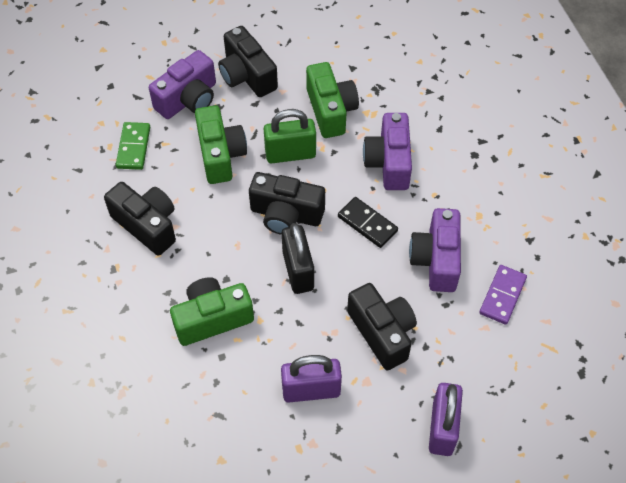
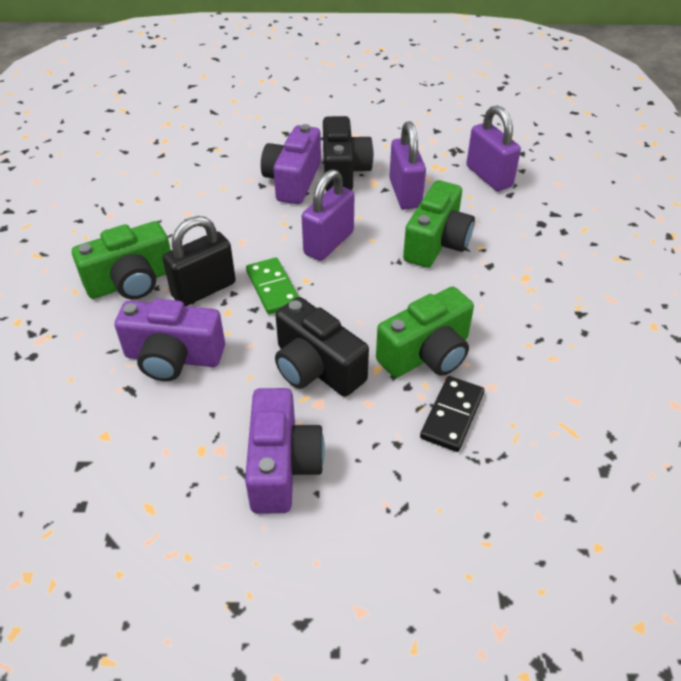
black camera: [104,182,176,256] [218,26,278,97] [249,172,325,235] [347,283,417,370] = 4 -> [275,297,369,397] [323,116,374,191] = 2
green padlock: [264,109,316,164] = 1 -> none = 0
purple domino: [479,265,527,325] = 1 -> none = 0
purple padlock: [281,355,342,402] [429,383,463,456] = 2 -> [302,169,355,261] [389,121,426,209] [466,105,521,191] = 3

